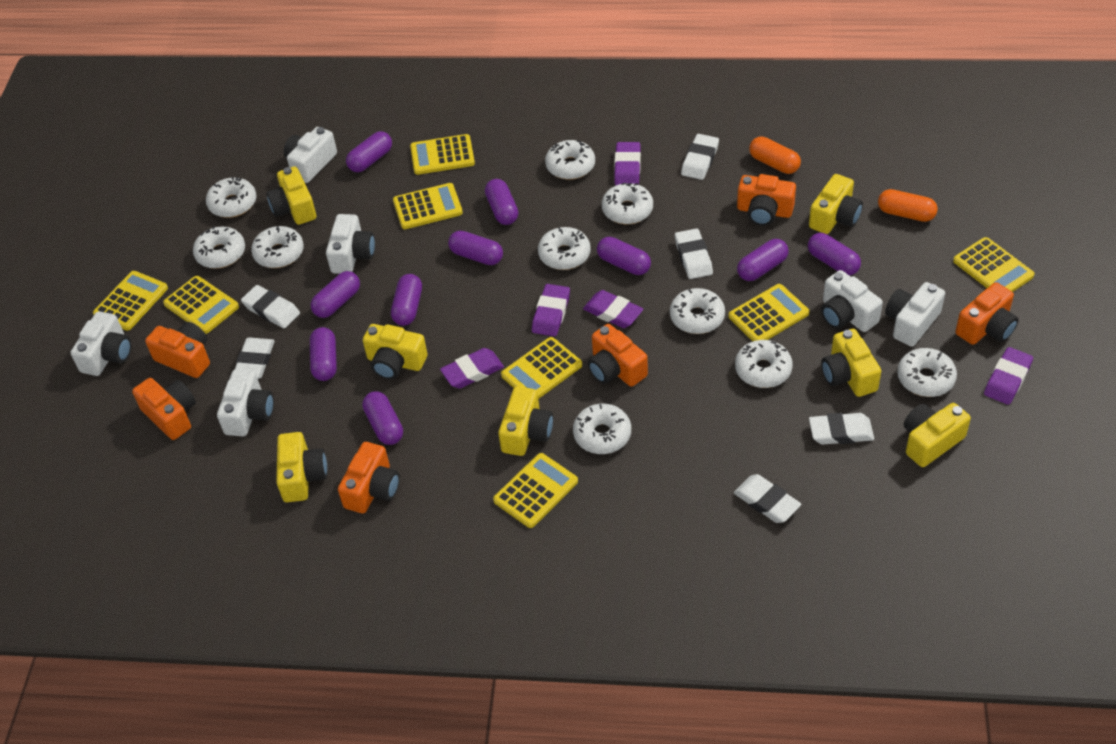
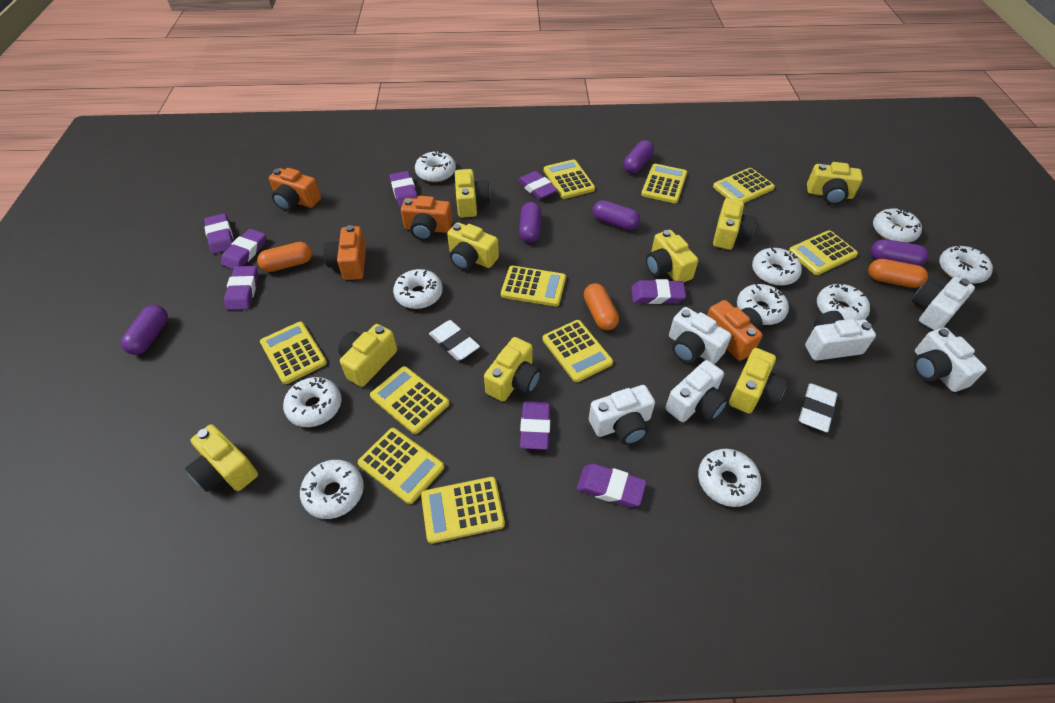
orange camera: [132,378,196,440] [145,322,210,378] [338,442,400,513] [588,324,648,387] [737,174,796,226] [955,282,1019,345] = 6 -> [269,168,321,211] [323,225,366,280] [401,196,453,241] [707,300,763,361] = 4
orange capsule: [749,136,801,174] [878,189,938,222] = 2 -> [257,242,312,272] [584,283,619,330] [868,259,928,288] = 3
purple capsule: [310,327,337,381] [311,271,360,318] [346,131,392,172] [362,391,403,445] [391,274,422,326] [448,231,503,265] [485,179,518,225] [597,237,651,275] [737,239,788,281] [808,233,861,276] = 10 -> [121,305,168,355] [519,202,541,243] [593,200,640,230] [624,140,654,173] [871,239,928,266] = 5
purple eraser: [440,348,504,389] [532,284,570,336] [583,290,643,328] [614,142,641,185] [984,347,1033,405] = 5 -> [204,213,233,254] [221,229,266,270] [224,266,258,310] [390,171,418,207] [518,171,558,200] [520,401,550,450] [577,464,647,507] [631,279,686,304] = 8
white eraser: [234,337,275,379] [241,285,300,328] [675,228,713,279] [681,134,719,180] [734,474,801,523] [809,413,874,445] = 6 -> [429,320,480,361] [799,383,837,432] = 2
yellow calculator: [93,271,168,331] [163,276,239,334] [393,183,463,229] [410,134,475,175] [493,453,578,528] [501,337,582,399] [728,284,809,341] [953,237,1035,292] = 8 -> [260,322,327,384] [358,428,444,504] [370,366,449,434] [421,477,505,544] [501,266,566,307] [543,320,613,382] [544,159,595,199] [641,164,687,203] [713,168,775,203] [789,230,858,275] = 10
yellow camera: [266,166,316,225] [276,432,327,502] [363,324,427,380] [498,386,553,456] [809,174,863,234] [821,329,881,397] [904,403,971,467] = 7 -> [185,424,258,492] [338,324,397,387] [447,222,499,270] [455,169,491,218] [484,337,541,401] [646,230,698,282] [713,198,757,250] [729,348,788,413] [807,162,863,205] = 9

